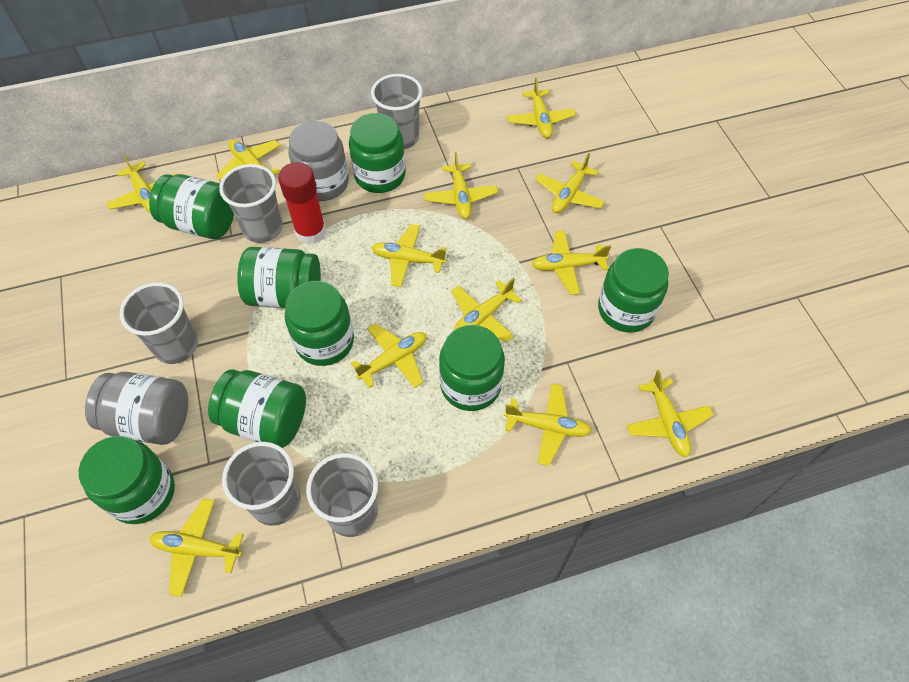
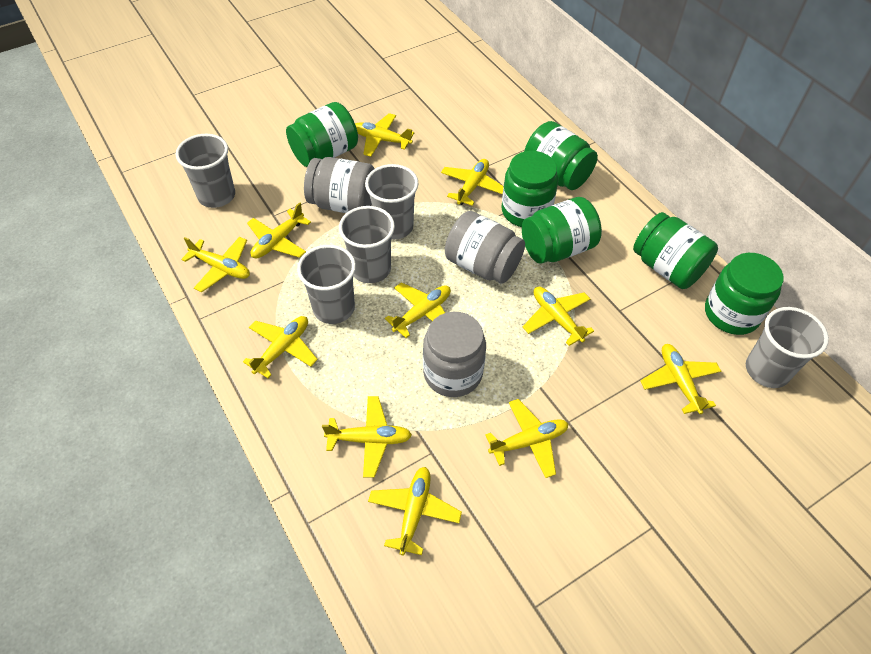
green jar: [79,436,175,524] [149,174,234,239] [208,369,306,448] [237,247,321,308] [285,281,354,366] [349,113,406,193] [439,325,505,411] [598,248,669,333] = 8 -> [286,102,358,167] [501,151,558,227] [522,197,602,264] [524,121,598,190] [633,212,718,289] [705,253,784,335] = 6
grey jar: [85,372,188,445] [288,121,349,201] = 2 -> [304,157,375,213] [423,312,486,397] [445,211,525,283] = 3
red glue stick: [278,162,326,244] = 1 -> none = 0
yellow plane: [106,154,177,213] [150,498,244,597] [216,140,281,180] [351,323,426,388] [372,224,447,287] [424,152,498,219] [451,278,522,342] [504,383,592,466] [507,78,576,138] [532,230,611,295] [535,153,605,213] [627,370,714,457] = 12 -> [181,237,250,292] [243,316,318,378] [247,202,311,258] [322,396,412,477] [355,113,414,157] [368,467,462,556] [385,282,451,338] [441,159,504,206] [485,399,568,478] [523,287,594,346] [640,344,721,414] = 11

